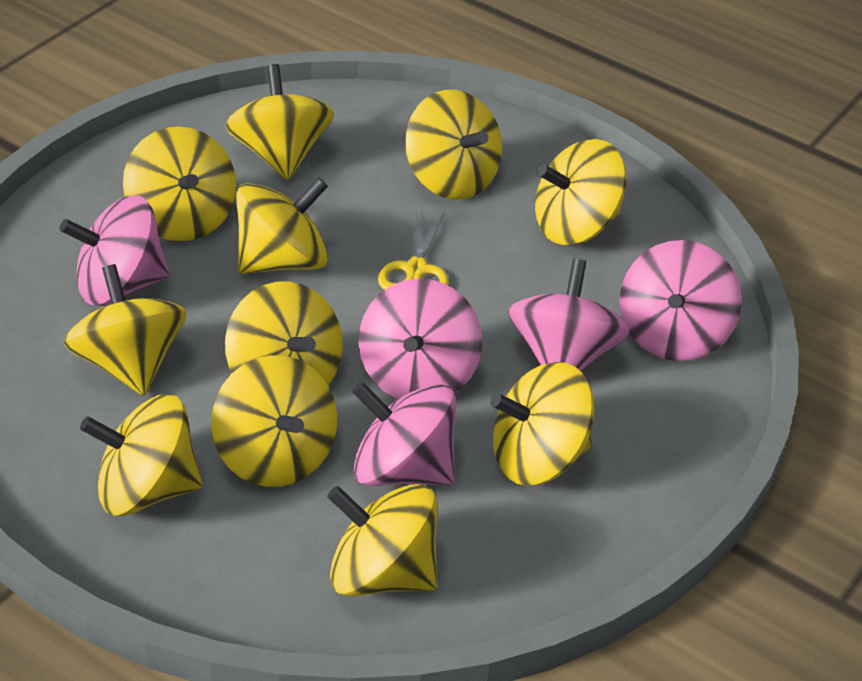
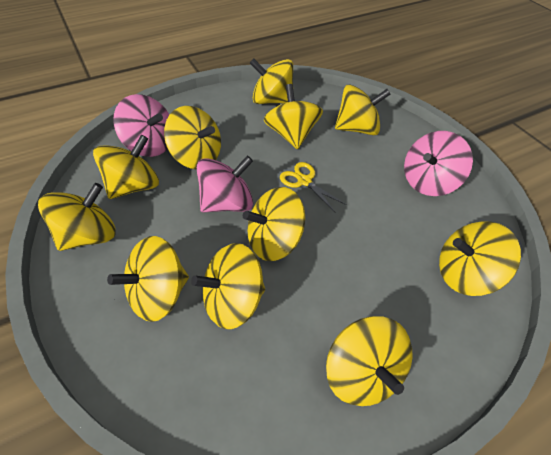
pink spinning top: [59,195,169,305] [352,382,456,486] [358,279,482,399] [508,259,630,371] [620,240,742,361] = 5 -> [113,94,169,157] [197,156,253,212] [404,131,473,196] = 3

